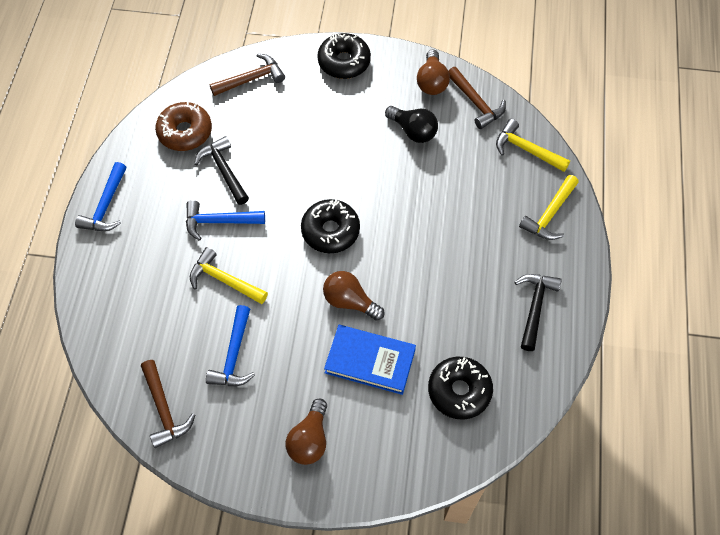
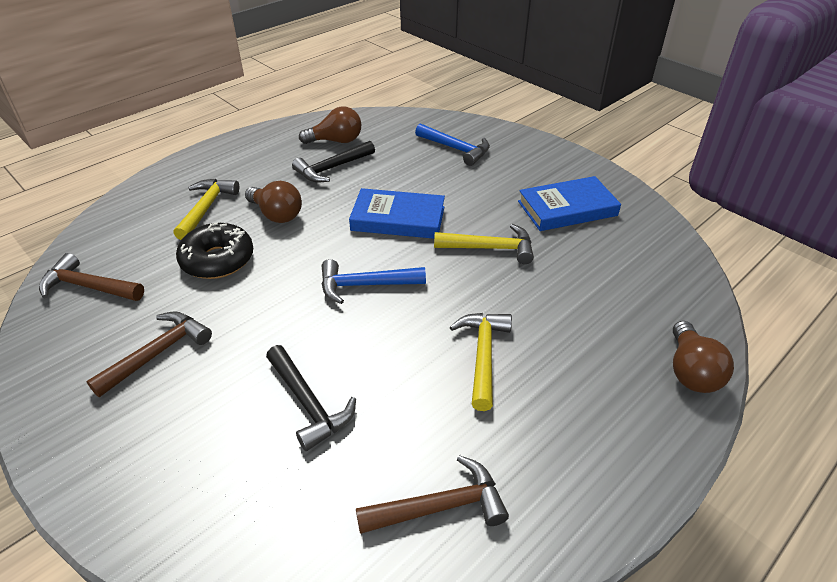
black donut: [301,199,360,253] [317,33,371,79] [428,357,493,420] = 3 -> [176,222,253,279] = 1
black light bulb: [385,106,438,143] = 1 -> none = 0
blue book: [324,325,416,395] = 1 -> [349,188,445,239] [518,176,621,231] = 2
blue hammer: [75,162,126,231] [186,200,265,241] [206,305,255,386] = 3 -> [321,259,426,304] [415,123,490,166] = 2
brown donut: [155,101,212,151] = 1 -> none = 0

